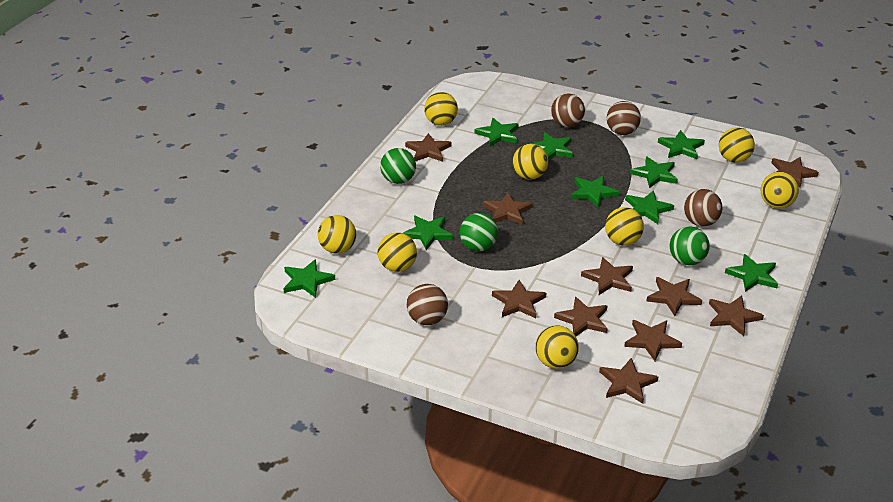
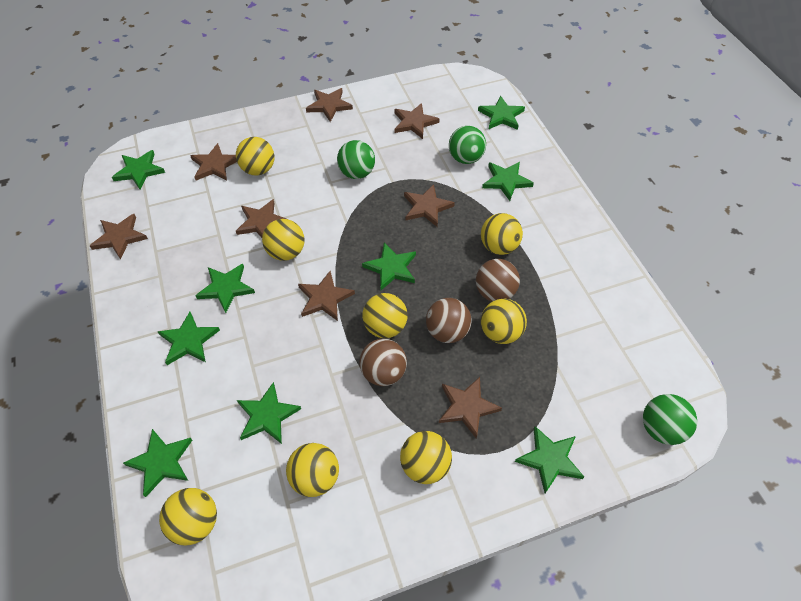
brown ball: [407,284,448,325] [551,93,585,127] [607,101,641,135] [684,189,722,227] = 4 -> [359,339,407,386] [426,298,472,343] [476,259,520,301] = 3
brown star: [405,133,452,162] [483,192,533,225] [492,280,546,318] [554,297,608,336] [581,257,633,295] [599,358,658,404] [624,320,682,361] [647,277,702,316] [709,296,764,336] [771,157,819,188] = 10 -> [90,214,148,260] [190,143,237,181] [236,199,287,238] [298,271,355,321] [306,88,353,122] [394,103,440,139] [404,184,455,227] [439,377,502,439] = 8

